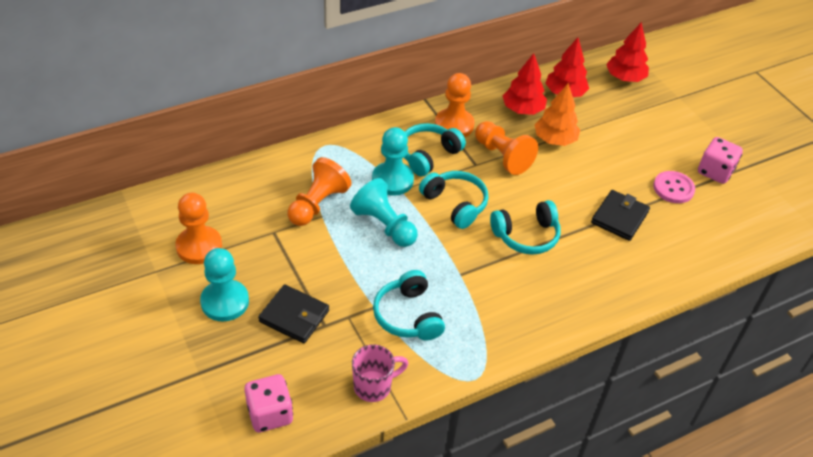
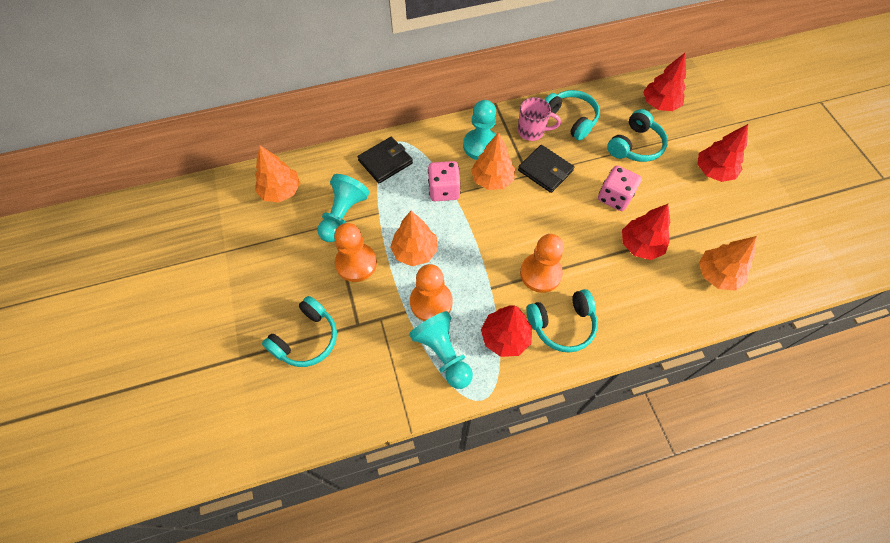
orange pawn: [175,193,222,264] [288,157,352,226] [435,73,474,137] [475,121,538,175] = 4 -> [334,223,377,282] [410,264,453,321] [520,234,564,293] = 3
orange tree: [534,83,580,146] = 1 -> [255,145,300,203] [390,211,438,266] [471,132,515,190] [699,236,757,291] = 4
pink button: [653,171,695,203] = 1 -> none = 0
red tree: [503,53,547,115] [545,37,589,97] [606,22,649,82] = 3 -> [481,305,532,357] [622,204,670,260] [643,53,686,111] [697,124,748,182] = 4

